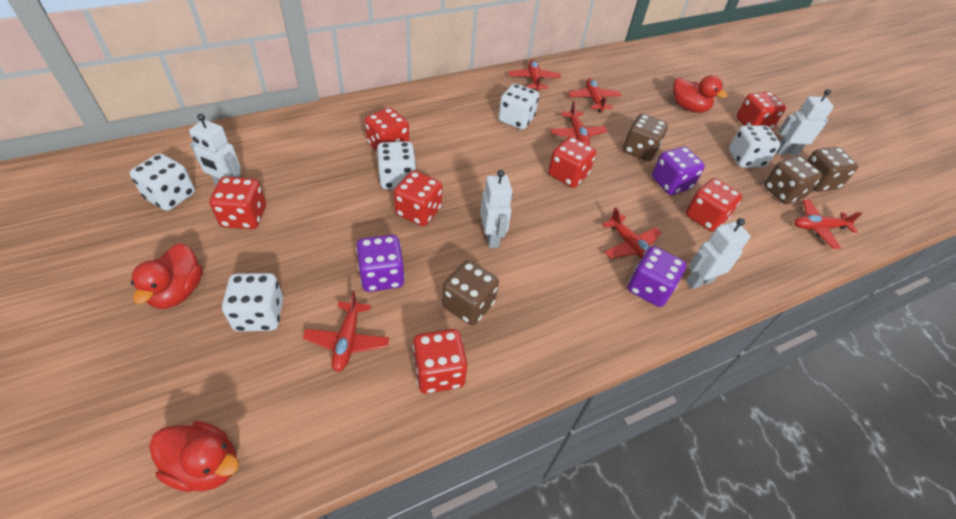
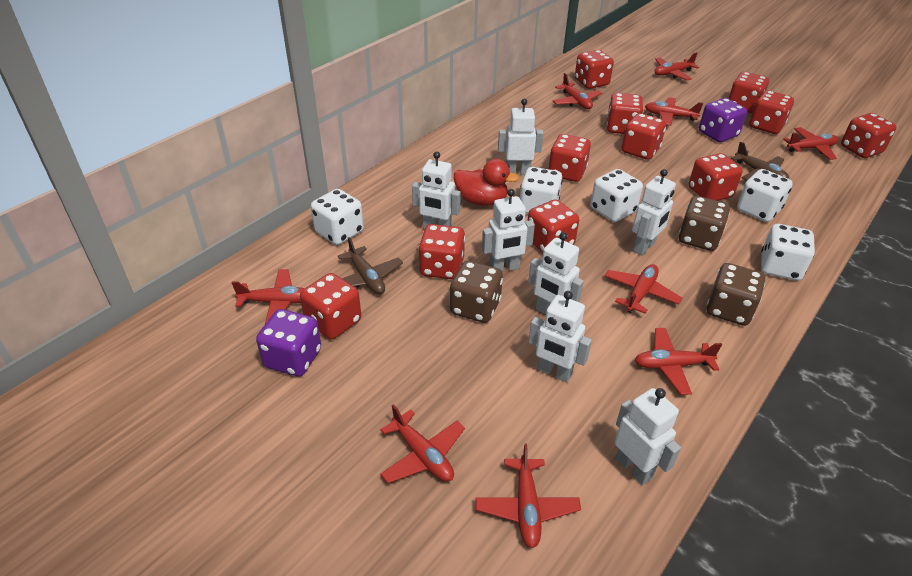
brown dice: [442,260,499,325] [623,114,668,161] [764,156,823,204] [807,147,858,192] = 4 -> [450,261,503,323] [679,196,730,251] [707,263,765,326] = 3
brown plane: none = 0 -> [338,237,403,294] [731,141,789,181] = 2
purple dice: [356,235,405,292] [628,246,687,307] [652,147,705,195] = 3 -> [256,309,321,377] [699,98,747,142] = 2
red dice: [209,177,266,229] [365,107,409,151] [394,171,442,226] [413,329,467,394] [548,137,596,188] [686,178,742,232] [736,91,786,130] = 7 -> [300,273,361,339] [418,224,465,280] [527,199,579,253] [548,134,591,182] [575,50,614,89] [607,93,643,134] [622,113,666,160] [689,153,743,201] [728,72,769,113] [749,90,794,134] [841,113,897,158] = 11
red duck: [131,243,203,309] [149,421,239,492] [673,75,728,113] = 3 -> [454,159,519,206] = 1
red plane: [303,291,389,372] [508,60,561,92] [550,101,607,145] [568,78,621,113] [602,207,662,259] [794,200,863,249] = 6 -> [232,269,305,324] [380,404,465,483] [475,444,581,548] [553,73,602,109] [605,264,682,314] [635,328,722,395] [645,97,703,126] [654,52,699,80] [784,127,839,160] = 9
white robot: [189,114,241,186] [480,170,513,248] [686,218,751,289] [776,89,834,156] = 4 -> [412,152,461,230] [482,189,535,272] [498,99,544,175] [528,232,584,314] [528,291,592,382] [615,388,681,485] [632,169,676,255] = 7

